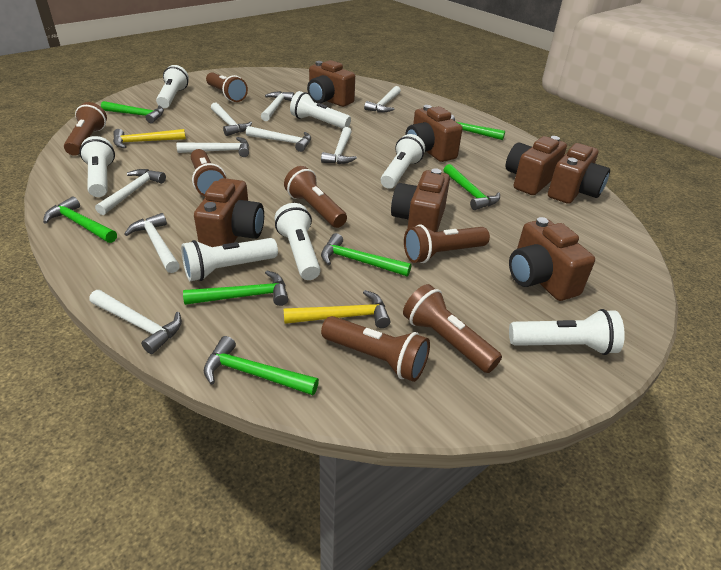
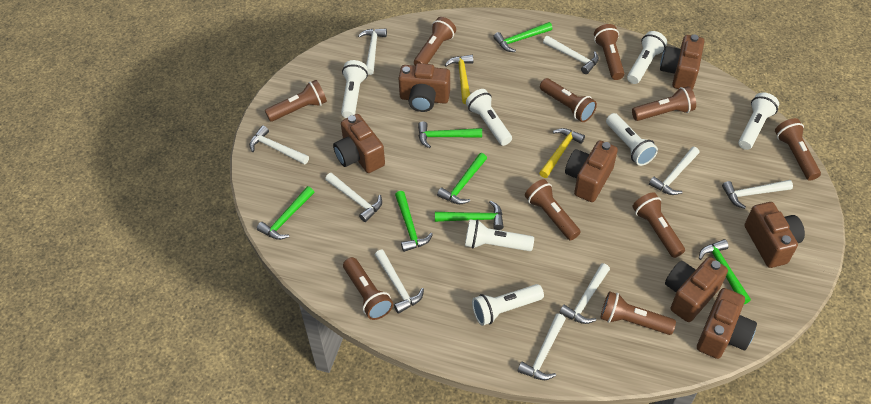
brown flashlight: [64,102,107,156] [191,149,227,196] [206,72,248,102] [284,166,347,228] [321,316,430,382] [403,284,502,373] [404,225,490,263] = 7 -> [265,80,327,122] [343,257,393,320] [414,17,456,66] [525,179,581,241] [540,78,597,122] [594,24,625,80] [600,291,676,335] [632,86,696,121] [632,192,685,258] [775,118,821,181] = 10

